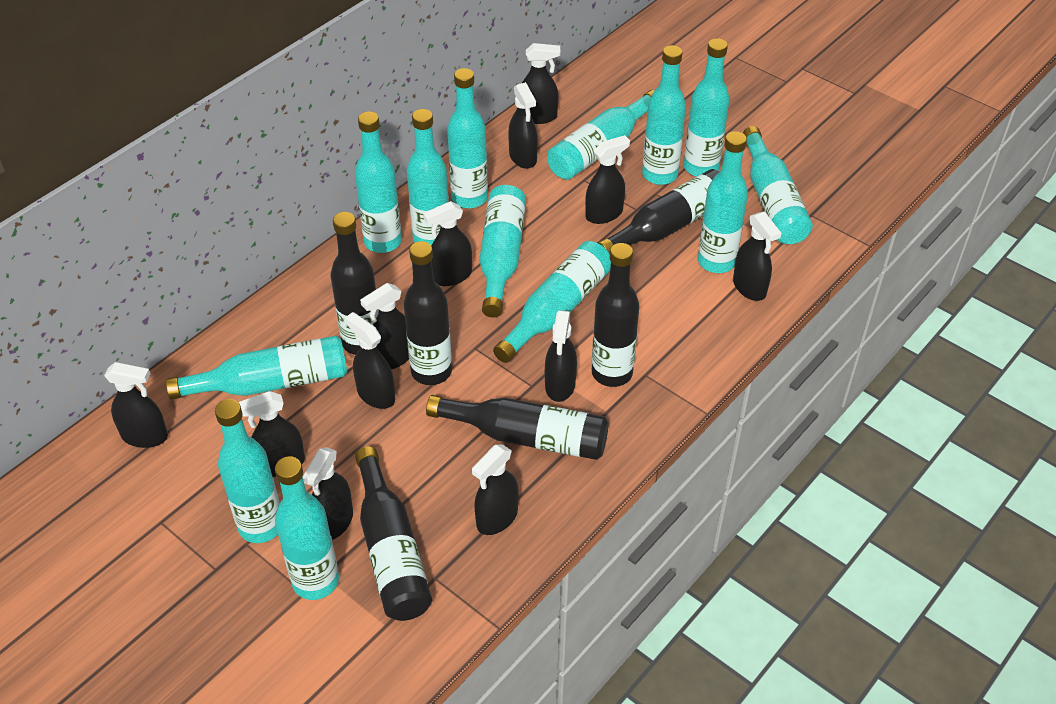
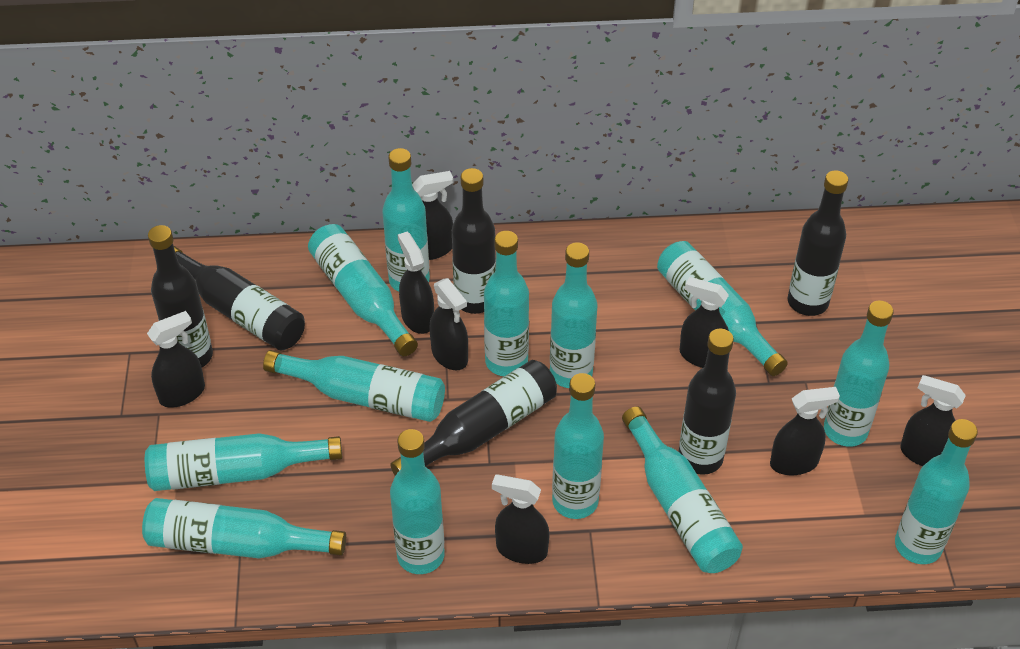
black spray bottle: [104,362,168,448] [238,391,305,477] [303,447,353,540] [345,312,395,409] [360,283,409,370] [423,201,472,286] [472,445,519,535] [508,82,538,169] [522,43,560,124] [545,310,577,402] [585,135,630,224] [733,211,781,301] = 12 -> [147,311,205,407] [398,232,434,334] [412,171,453,260] [430,278,468,370] [492,475,550,564] [680,277,729,368] [770,387,840,475] [900,375,966,466] = 8

